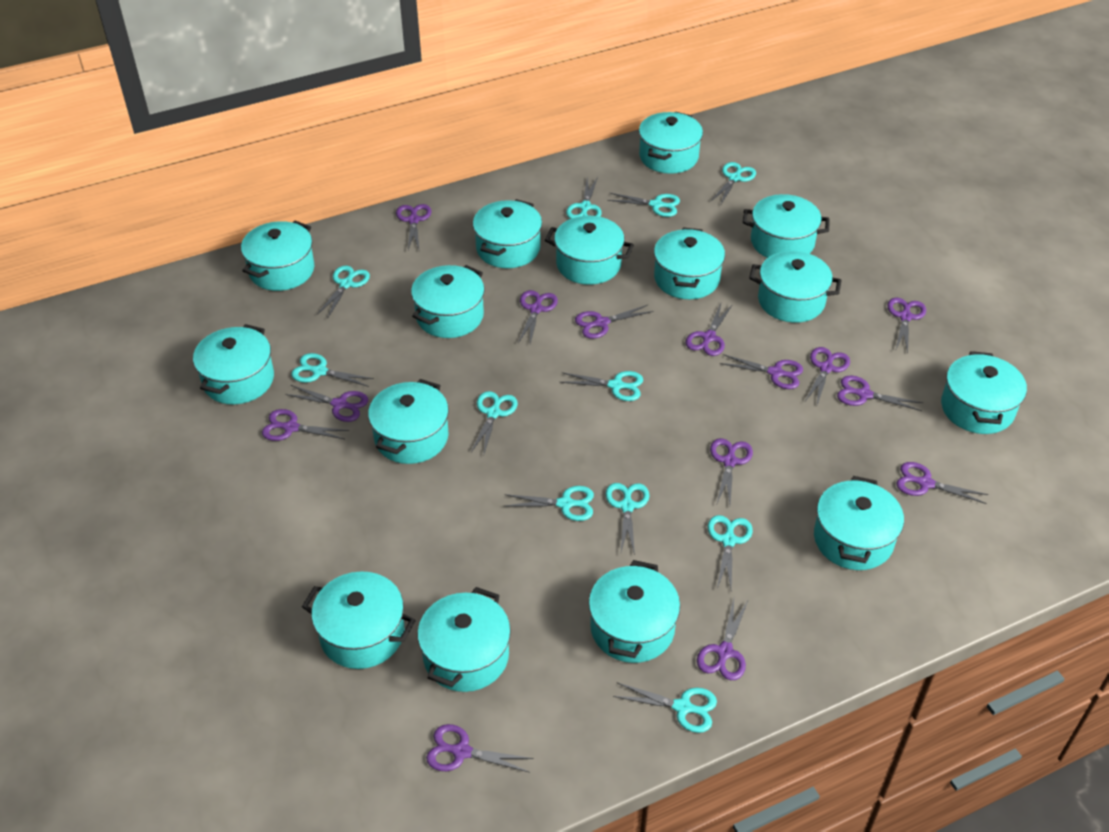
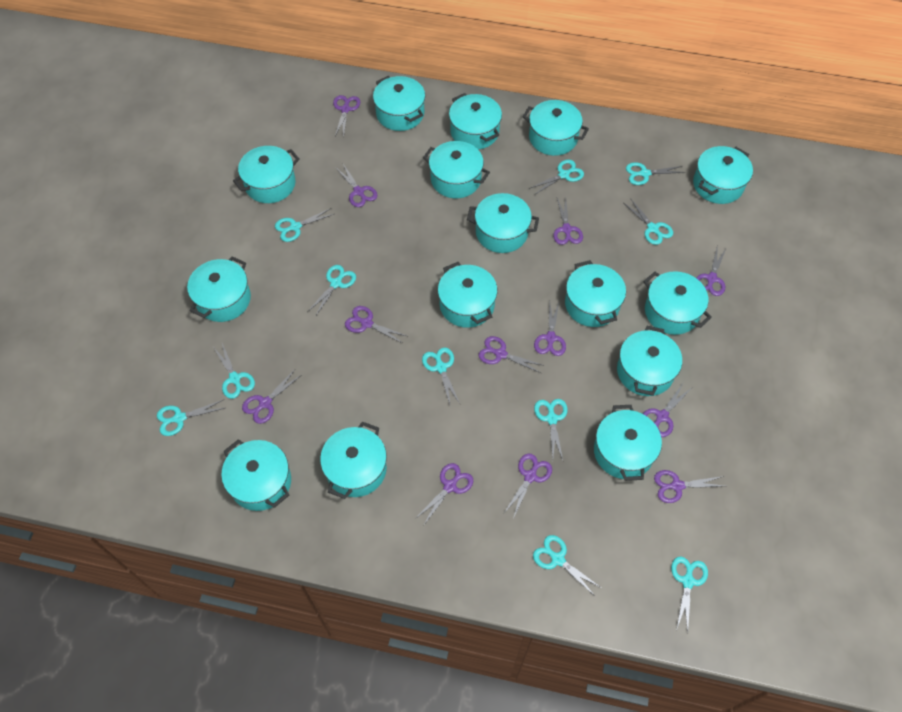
purple scissors: [262,409,349,441] [285,385,368,422] [396,204,431,250] [426,724,534,773] [518,290,558,344] [575,305,653,339] [686,301,733,356] [697,599,749,680] [710,438,753,505] [720,354,803,389] [805,347,850,405] [837,376,923,411] [887,298,926,353] [896,462,989,504] = 14 -> [242,370,301,424] [333,95,360,138] [335,164,378,207] [345,306,407,344] [415,463,473,526] [479,336,545,373] [504,453,552,519] [534,303,566,356] [553,197,583,245] [643,383,691,437] [654,470,724,503] [696,244,727,296] = 12

